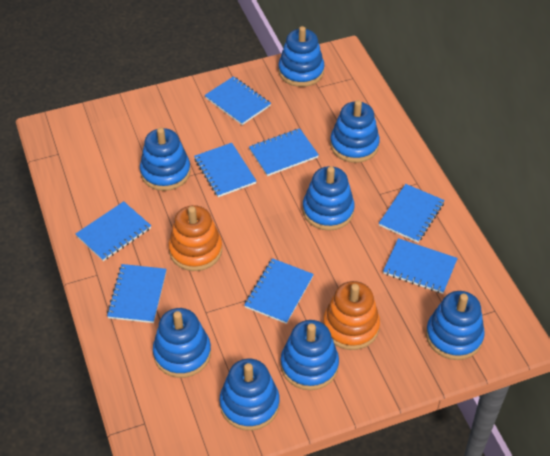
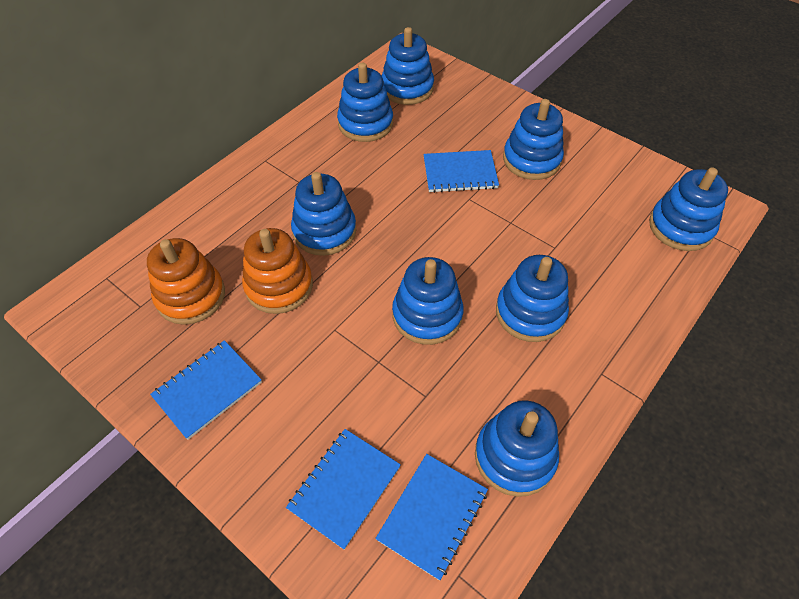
blue notebook: [76,201,151,261] [107,264,166,323] [194,143,256,197] [205,76,271,125] [244,258,314,324] [249,128,319,176] [379,184,445,243] [383,238,458,294] = 8 -> [150,340,262,440] [286,429,401,550] [375,454,488,580] [423,150,499,193] = 4

